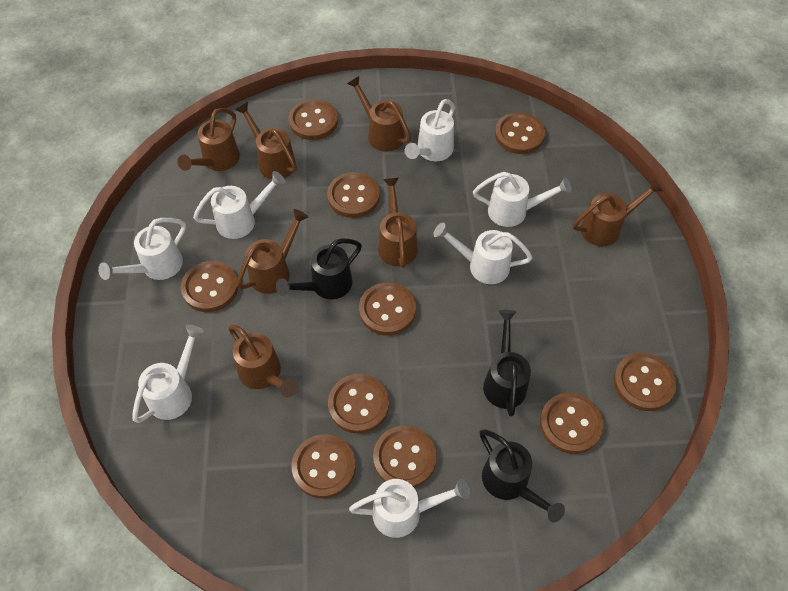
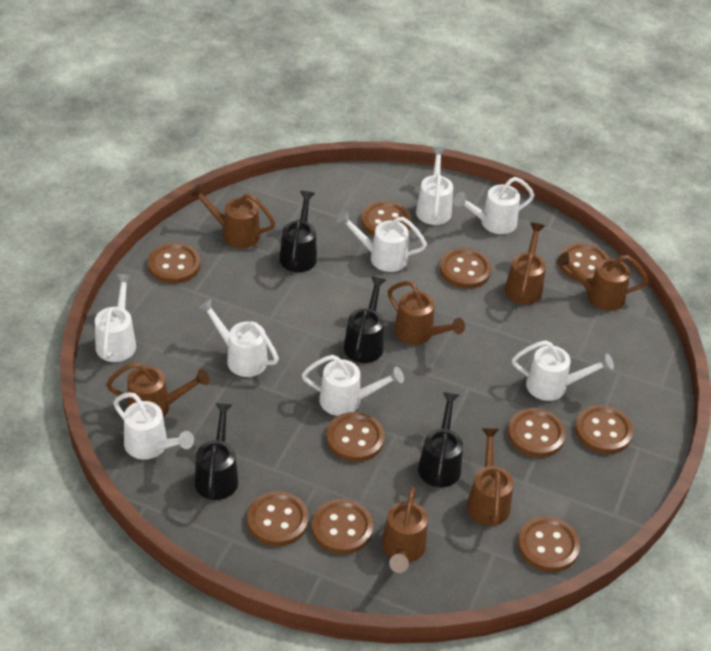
black watering can: [276,238,362,299] [480,430,565,522] [483,310,531,417] = 3 -> [195,403,238,500] [279,191,317,272] [344,276,386,363] [418,392,463,487] = 4
white watering can: [98,218,186,280] [133,325,204,423] [193,171,285,239] [349,479,470,538] [405,99,455,161] [433,222,532,284] [473,172,572,227] = 7 -> [95,274,136,362] [113,392,194,460] [198,299,279,377] [302,355,404,416] [337,211,427,272] [416,147,453,225] [454,177,534,234] [512,340,614,401] = 8

